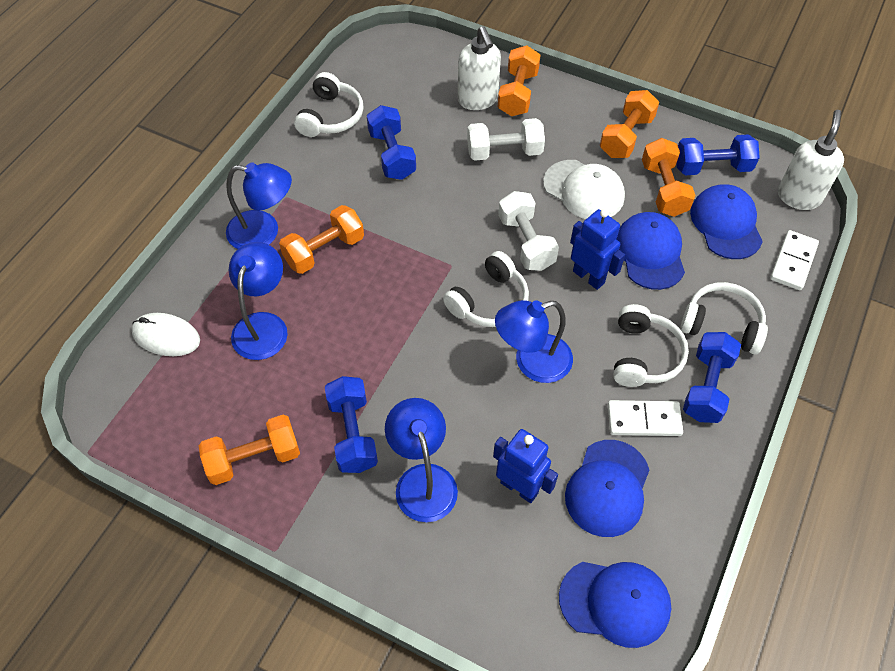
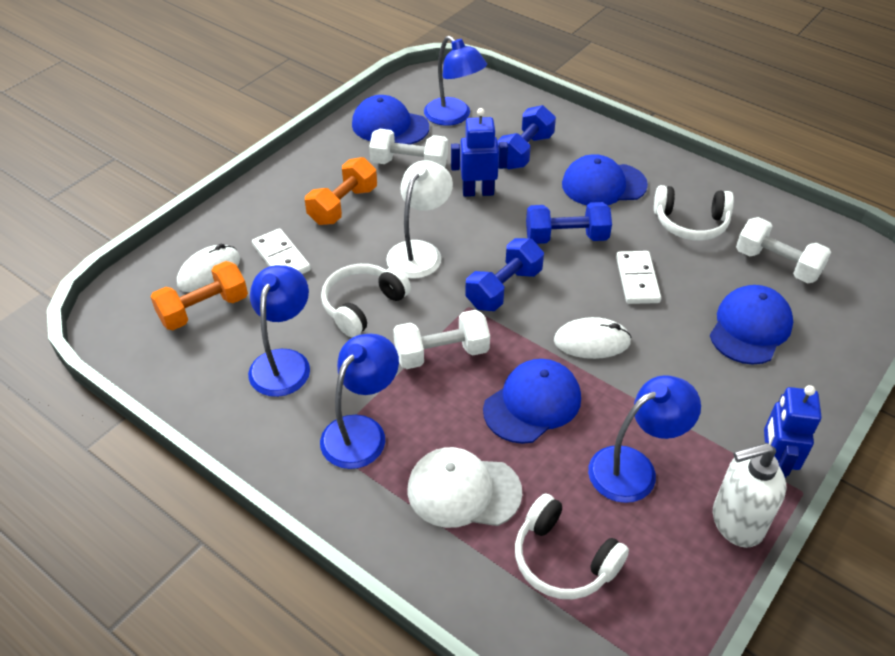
blue dumbbell: [325,376,378,473] [367,105,416,180] [677,134,760,175] [683,332,741,423] = 4 -> [465,238,544,311] [498,105,556,169] [526,202,612,244] = 3
orange dumbbell: [199,415,300,485] [279,205,364,274] [498,45,541,116] [600,90,659,158] [642,138,696,217] = 5 -> [151,261,248,330] [305,157,377,225] = 2
white dumbbell: [467,118,545,161] [498,191,559,271] = 2 -> [369,129,448,168] [393,310,490,369] [736,217,831,283] = 3
white headphones: [294,72,364,137] [443,251,529,327] [613,304,689,387] [680,282,768,355] = 4 -> [321,264,411,337] [515,494,629,599] [654,185,734,240] = 3
white lamp: none = 0 -> [386,160,453,279] = 1
white mouse: [131,313,200,356] = 1 -> [177,244,240,292] [554,317,632,359] = 2
white soap dispenser: [458,26,501,110] [778,110,844,210] = 2 -> [713,443,786,548] = 1

